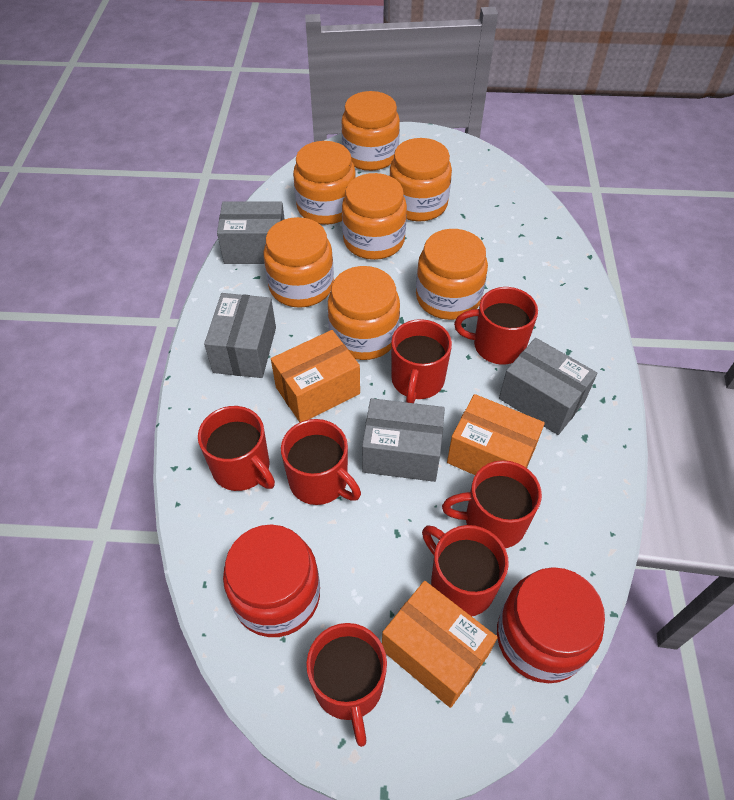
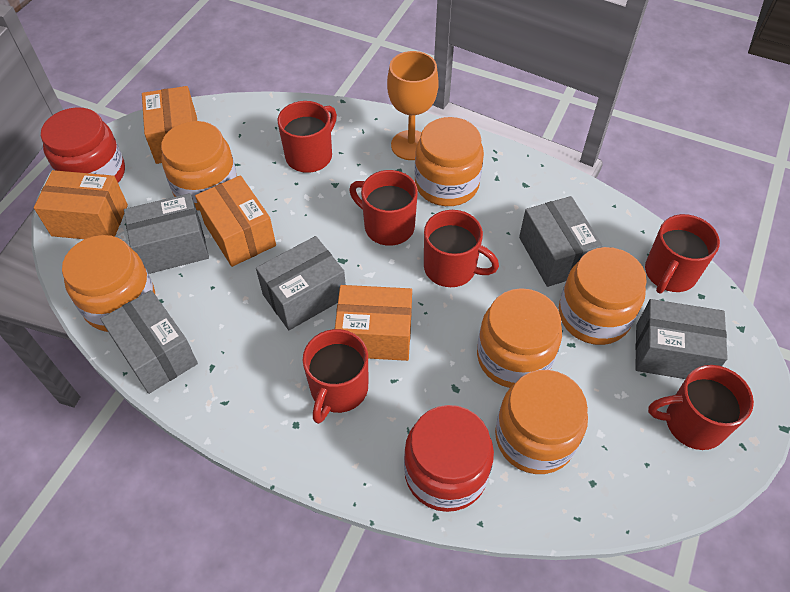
grey box: [204,293,276,378] [217,201,284,264] [362,398,445,482] [499,338,597,435] = 4 -> [101,290,198,394] [124,193,209,274] [256,236,346,330] [519,196,603,287] [635,299,728,379] = 5
orange box: [271,330,360,422] [382,581,498,708] [447,394,545,475] = 3 -> [34,170,128,239] [142,86,197,164] [195,175,276,267] [335,285,412,361] = 4
orange goblet: none = 0 -> [387,51,439,160] = 1
orange jar: [264,217,334,308] [293,141,356,225] [328,266,400,360] [341,91,400,171] [342,173,407,260] [390,138,452,221] [416,229,488,320] = 7 -> [62,235,155,332] [161,121,237,211] [415,117,484,206] [477,288,562,388] [495,370,588,474] [559,247,647,345] = 6
red mug: [198,406,275,491] [281,419,361,505] [306,623,387,747] [391,319,452,403] [422,525,509,616] [442,460,542,548] [454,287,538,364] = 7 -> [278,101,337,173] [303,329,368,424] [349,170,418,246] [424,210,499,287] [645,214,720,294] [648,365,754,450] = 6

